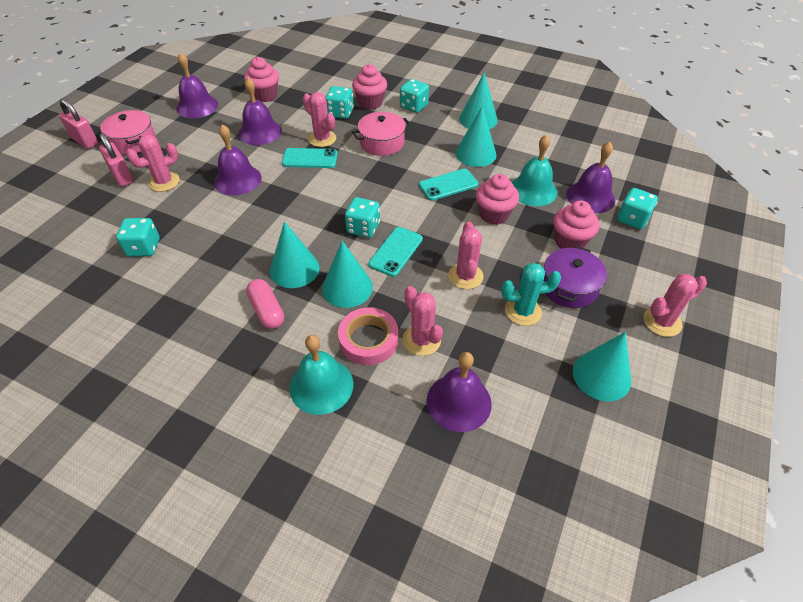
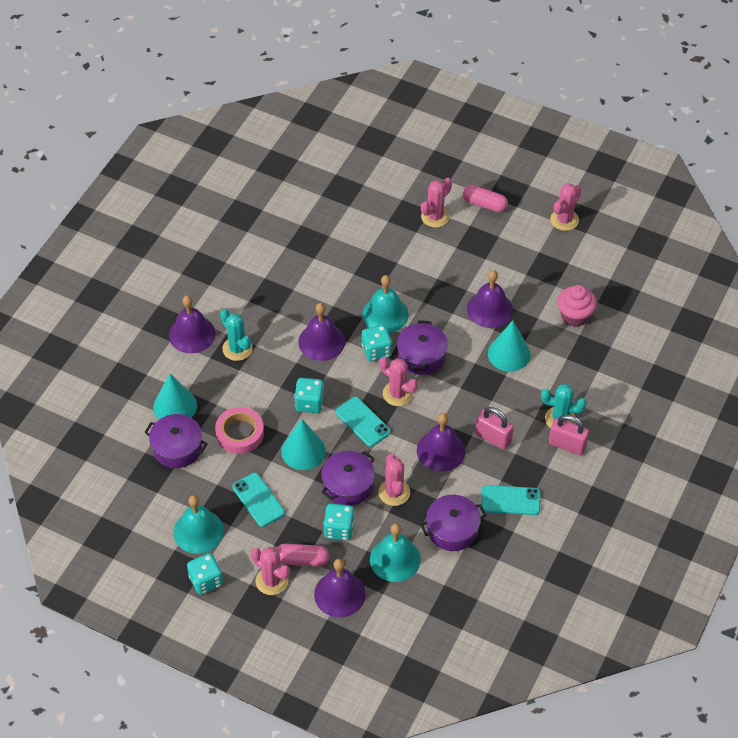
pink capsule: [246,279,284,329] = 1 -> [276,544,329,567] [463,185,508,212] = 2
pink cupcake: [244,57,279,102] [352,64,387,110] [476,174,519,225] [553,200,599,249] = 4 -> [557,285,597,327] = 1
pink pot: [100,110,156,154] [352,112,411,156] = 2 -> none = 0
purple pot: [543,246,607,308] = 1 -> [144,414,207,468] [321,451,375,506] [397,320,448,375] [420,495,487,551] = 4
turquoise bell: [290,335,353,415] [512,135,557,206] = 2 -> [174,495,224,554] [362,275,409,333] [370,523,421,582] = 3
turquoise cactus: [501,263,561,326] = 1 -> [220,309,253,361] [541,384,587,428] = 2
turquoise cone: [270,221,320,288] [322,241,373,308] [456,107,497,167] [459,73,498,129] [573,332,631,401] = 5 -> [153,374,197,419] [281,419,326,470] [488,321,531,372] = 3
turquoise dice: [116,218,160,256] [325,86,354,119] [345,197,380,238] [400,79,429,113] [617,188,658,229] = 5 -> [187,553,223,595] [294,378,324,413] [323,503,355,540] [362,325,392,362] = 4

